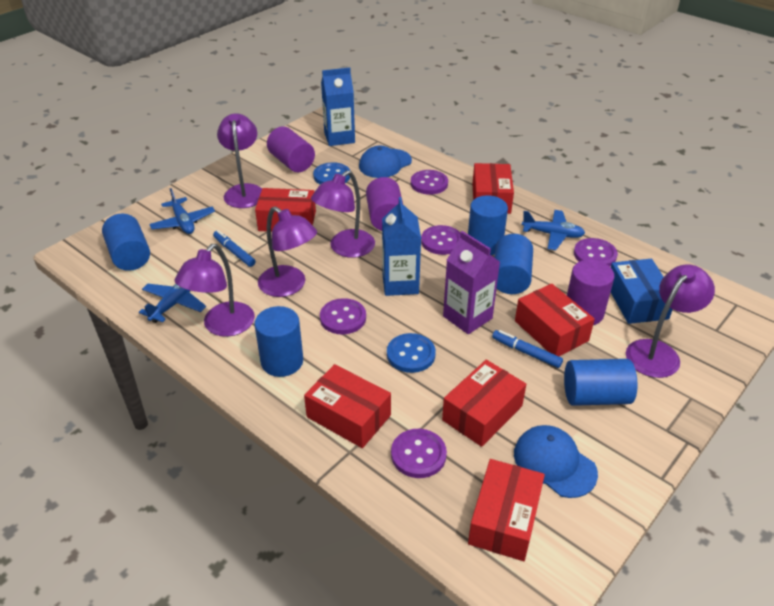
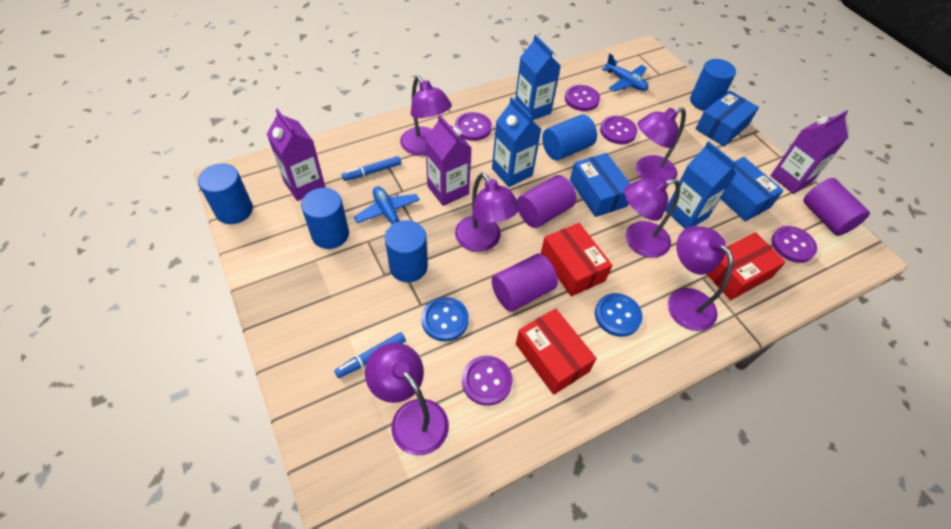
blue box: [611,259,673,324] = 1 -> [570,153,630,217] [696,91,759,147] [720,157,784,222] = 3
blue cap: [359,146,412,178] [514,425,598,498] = 2 -> none = 0
blue carton: [321,67,355,146] [382,197,421,296] = 2 -> [492,97,541,187] [515,35,561,120] [665,141,736,229] = 3
blue plane: [139,283,206,323] [149,188,215,234] [522,210,585,250] = 3 -> [354,186,420,232] [602,54,648,92] = 2
purple carton: [443,231,500,334] = 1 -> [267,108,326,201] [425,115,471,206] [770,110,848,194] = 3
purple lamp: [174,244,255,337] [217,113,262,208] [258,206,317,297] [311,170,375,258] [626,264,715,378] = 5 -> [365,343,449,456] [400,76,452,156] [455,173,520,252] [624,177,680,258] [636,107,686,181] [668,226,733,331] = 6
red box: [255,188,316,232] [304,364,391,448] [442,360,526,447] [468,459,545,561] [472,163,514,214] [515,284,595,356] = 6 -> [516,309,597,395] [541,223,612,297] [707,232,786,300] = 3

